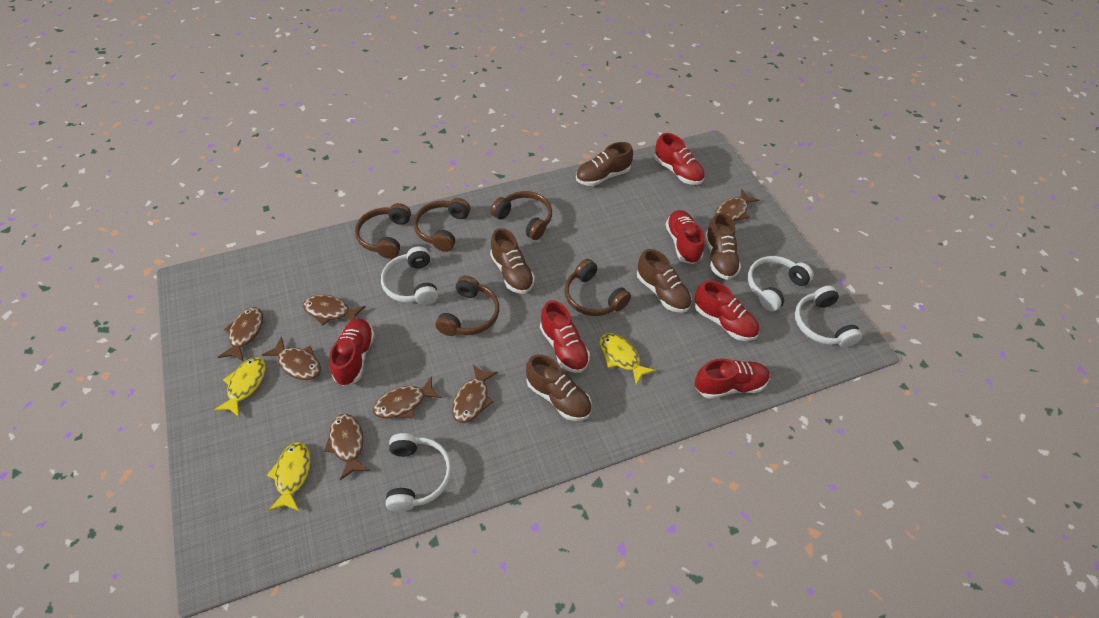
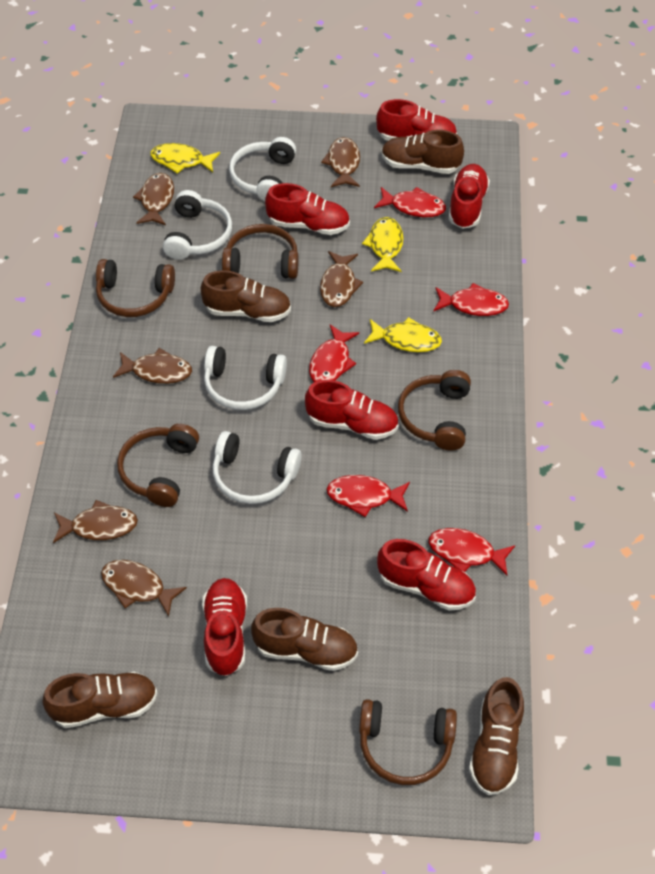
brown fish: [218,307,263,361] [262,336,321,380] [303,295,366,326] [324,414,370,480] [373,376,442,419] [452,365,498,423] [715,189,760,221] = 7 -> [53,500,138,543] [101,560,187,617] [113,348,192,384] [133,173,174,225] [320,251,363,307] [321,137,360,187] = 6
red fish: none = 0 -> [309,325,359,382] [327,475,410,517] [374,187,446,217] [429,528,515,576] [433,283,509,316] = 5

